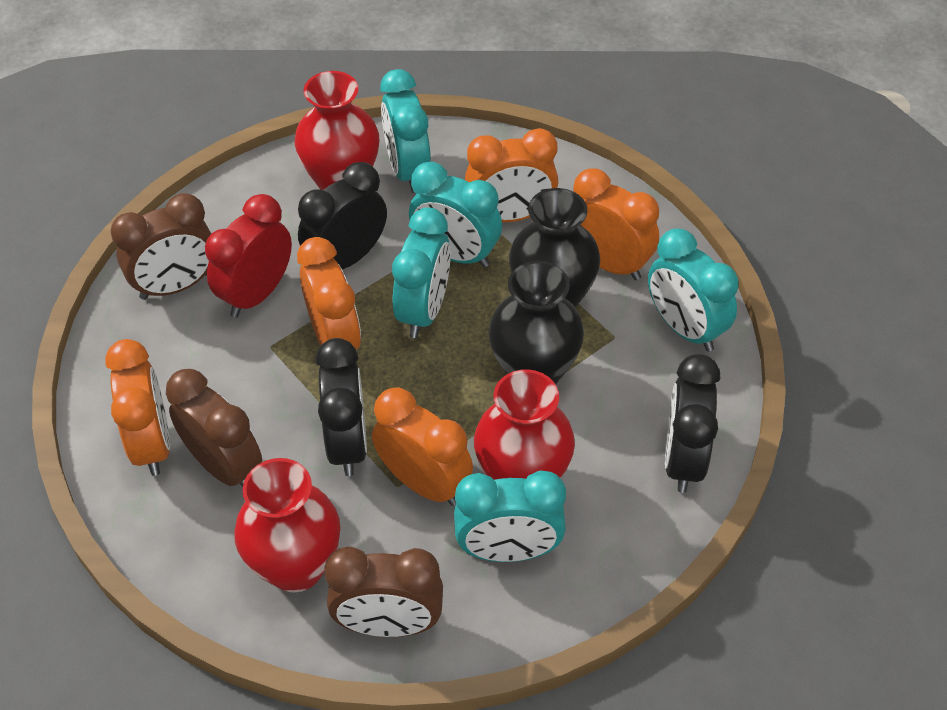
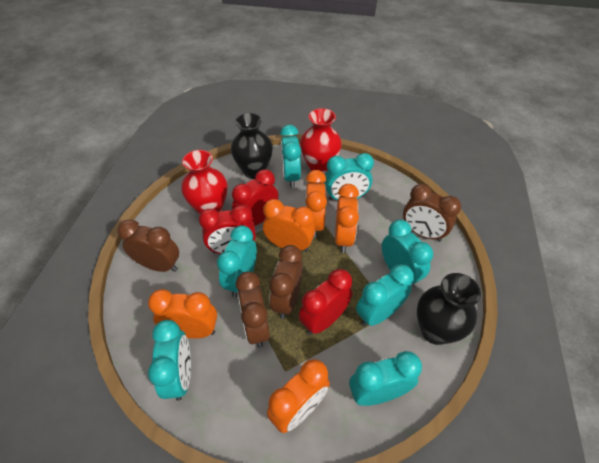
black clock: [298,162,387,269] [315,338,367,476] [665,354,720,493] = 3 -> none = 0
brown clock: [111,193,211,300] [166,369,262,487] [324,547,443,637] = 3 -> [117,219,179,272] [236,271,270,348] [269,245,303,319] [403,184,461,242] = 4
red clock: [205,194,292,318] = 1 -> [199,205,256,254] [232,169,278,226] [299,269,353,335] = 3
red vase: [234,458,340,592] [295,71,379,190] [474,369,575,480] = 3 -> [181,150,228,214] [300,108,342,174] = 2
turquoise clock: [380,69,431,193] [392,207,451,338] [409,162,502,268] [454,471,566,562] [648,228,739,352] = 5 -> [148,320,191,401] [217,225,257,297] [280,125,301,188] [325,153,374,201] [349,351,422,406] [356,264,414,327] [382,220,433,288] = 7

